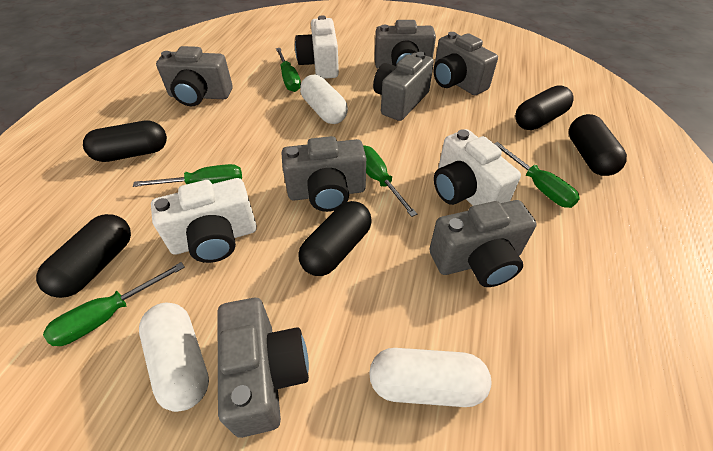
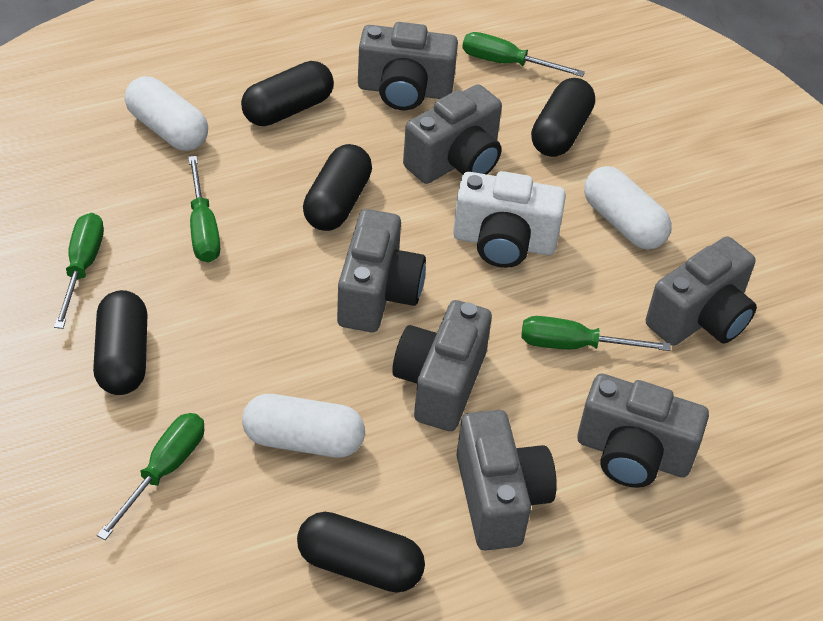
white camera: [151,178,257,263] [295,15,339,79] [434,129,521,206] = 3 -> [453,171,566,268] = 1

